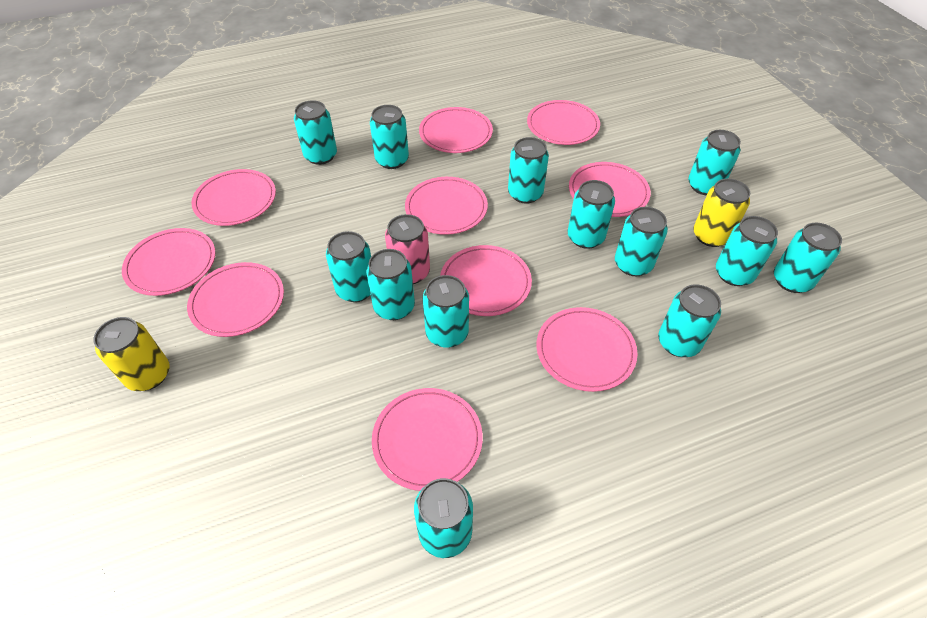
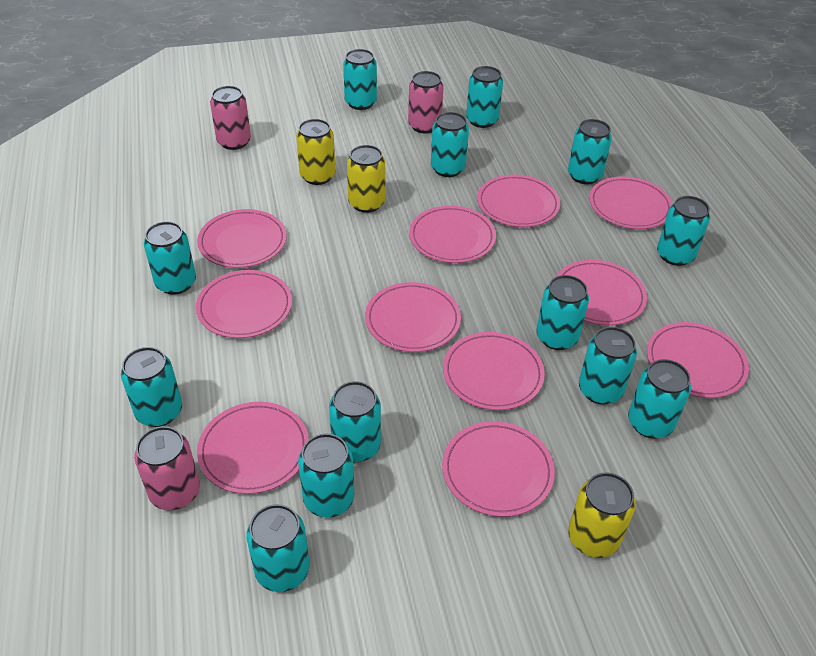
pink can: [385,214,430,284] = 1 -> [134,426,200,510] [210,86,251,150] [408,71,444,134] = 3
pink plate: [122,228,215,296] [187,262,284,337] [191,169,276,226] [372,388,483,491] [405,177,488,235] [419,107,493,153] [440,245,532,316] [527,100,600,145] [537,307,637,392] [569,162,651,217] = 10 -> [196,270,292,338] [197,209,287,268] [197,402,309,494] [365,282,461,352] [409,206,496,263] [442,421,555,517] [443,332,545,410] [477,175,560,227] [556,260,647,325] [589,176,673,229] [647,322,749,398] = 11
yellow can: [93,317,170,391] [693,178,750,247] = 2 -> [296,119,335,185] [347,145,385,213] [568,472,636,558] = 3

